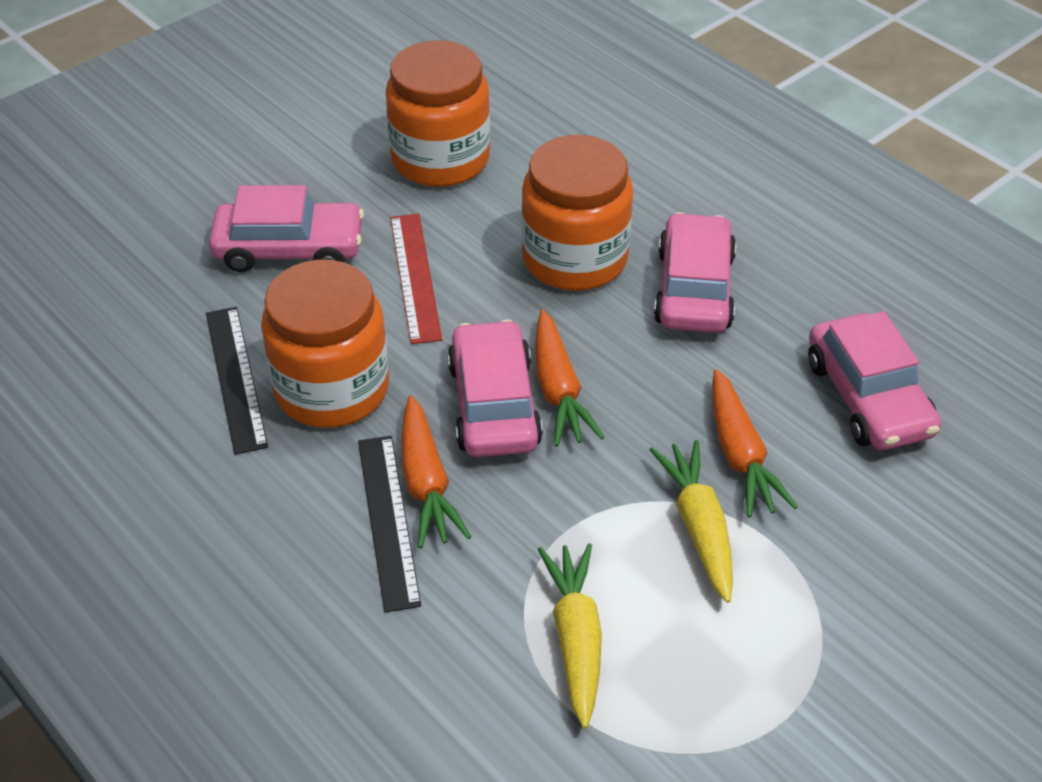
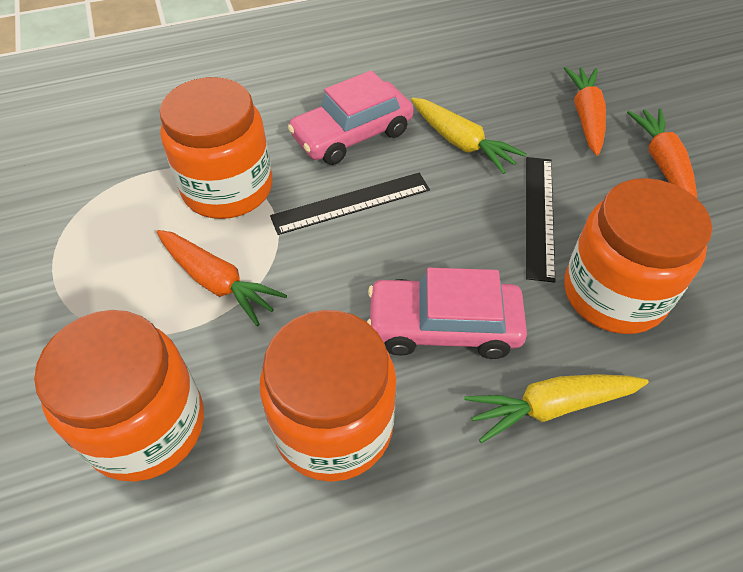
orange jar: [261,260,389,428] [386,40,490,187] [521,135,633,291] = 3 -> [34,310,204,481] [160,77,272,219] [260,310,396,482] [564,178,712,334] = 4
pink car: [209,185,364,272] [447,320,543,457] [654,212,736,333] [808,311,941,450] = 4 -> [288,70,414,165] [367,268,527,359] = 2
red ruler: [390,214,442,344] = 1 -> none = 0

